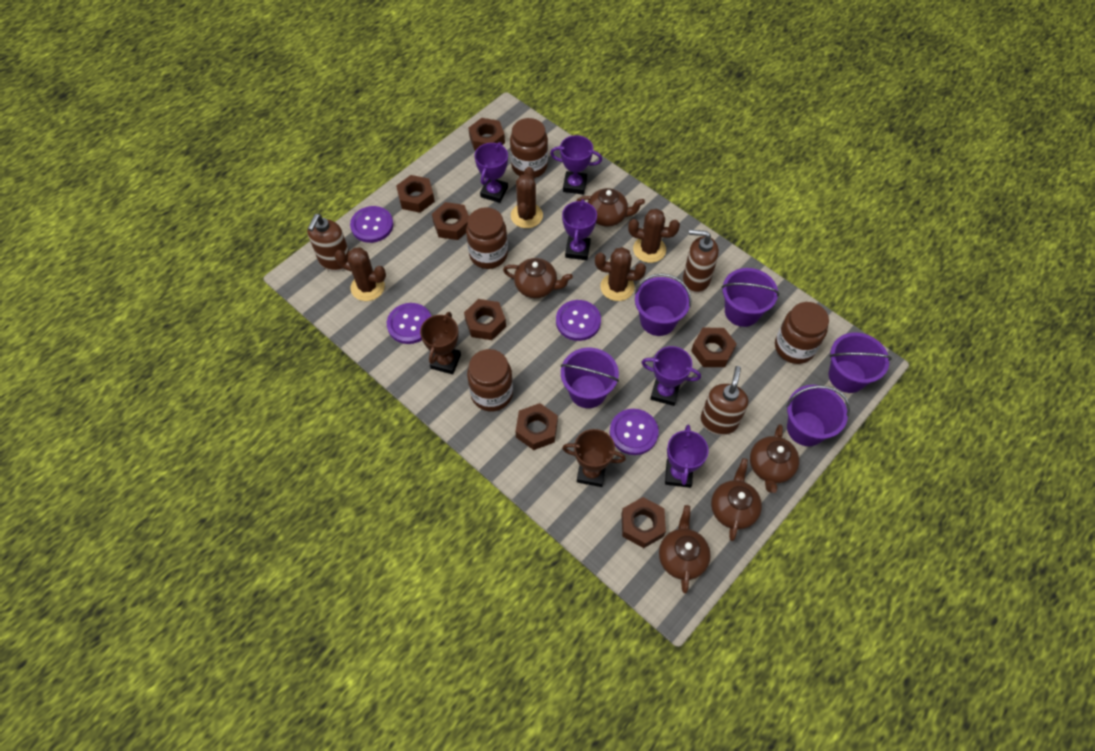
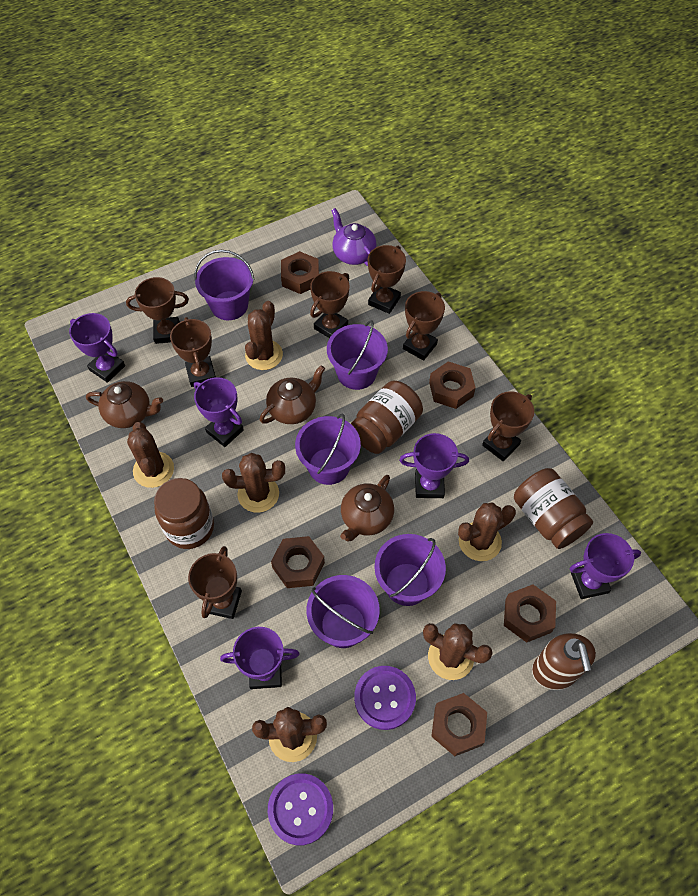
brown cactus: [335,248,386,301] [511,167,543,228] [595,247,646,301] [628,209,680,263] = 4 -> [127,422,174,488] [222,453,285,513] [245,301,283,370] [252,707,327,762] [423,623,493,680] [458,502,516,561] = 6
brown jar: [466,207,508,269] [467,349,513,412] [510,118,548,178] [775,302,829,364] = 4 -> [154,478,214,549] [351,380,423,454] [514,468,593,549] = 3
brown nut: [396,175,435,213] [432,202,469,240] [464,299,506,340] [469,118,505,150] [515,403,558,450] [622,497,666,548] [691,328,737,367] = 7 -> [271,536,325,588] [281,251,319,294] [429,361,476,409] [431,693,487,756] [504,584,556,643] = 5
brown soap dispenser: [307,214,349,272] [683,230,719,293] [700,366,748,435] = 3 -> [532,633,596,690] = 1
brown teapot: [503,258,573,298] [577,188,645,226] [659,505,711,593] [711,458,762,541] [750,424,799,493] = 5 -> [86,381,163,428] [260,365,325,424] [340,475,394,541] = 3
brown trophy: [420,312,461,374] [562,429,626,487] = 2 -> [126,277,189,344] [170,317,216,387] [188,546,242,619] [310,271,349,338] [368,245,406,314] [403,291,445,361] [482,392,534,461] = 7
purple button: [350,206,393,243] [387,303,431,344] [556,300,601,341] [610,409,659,455] = 4 -> [268,773,333,845] [354,666,416,730] = 2
purple teapot: none = 0 -> [331,208,377,266] = 1

